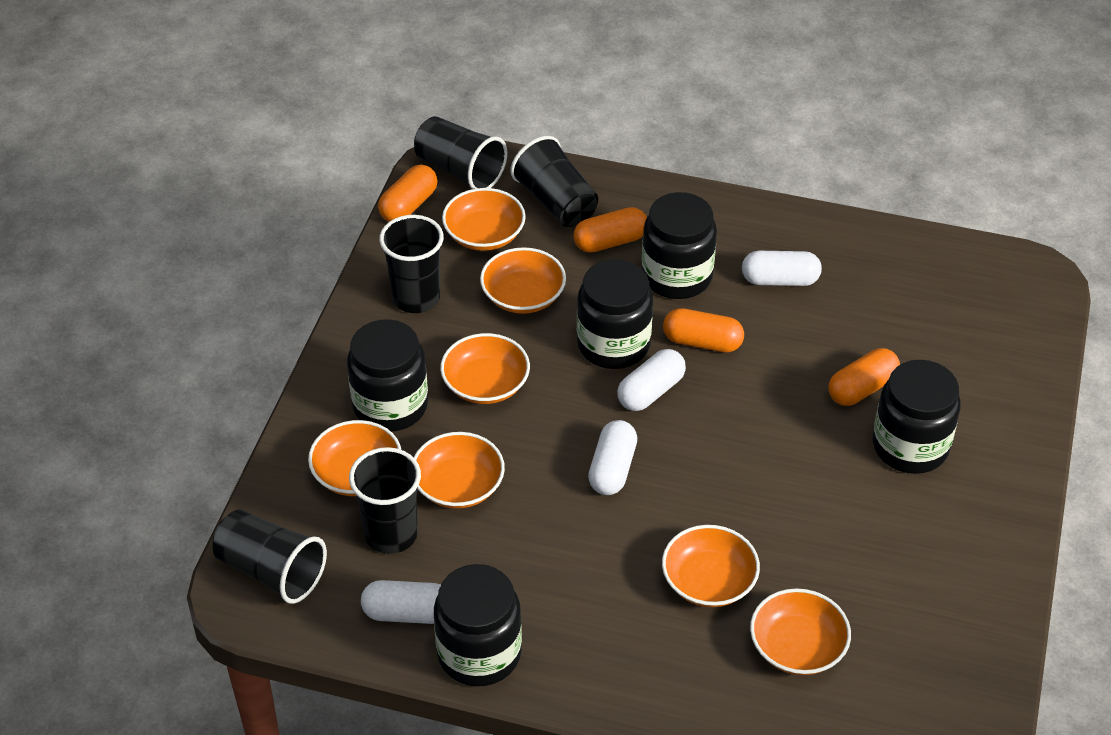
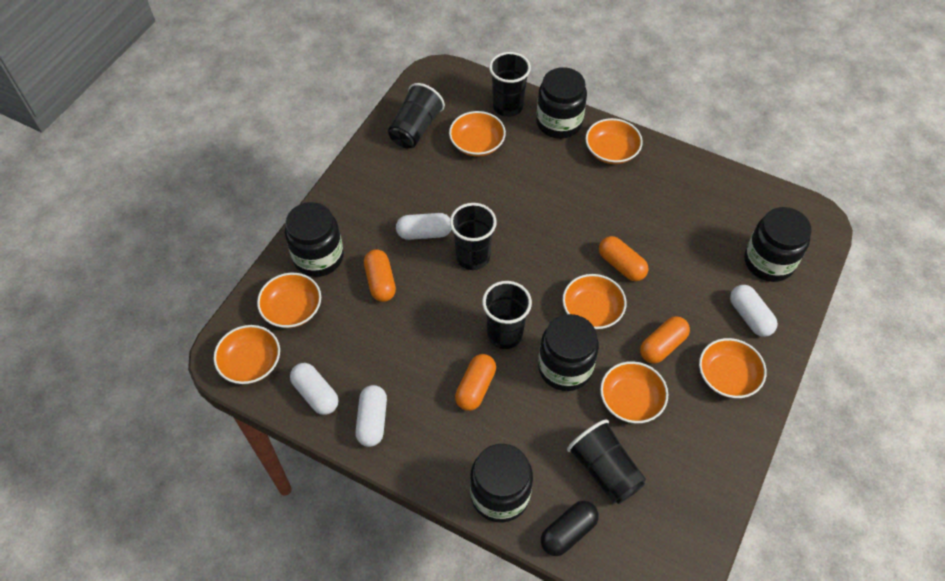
black capsule: none = 0 -> [541,501,599,556] = 1

